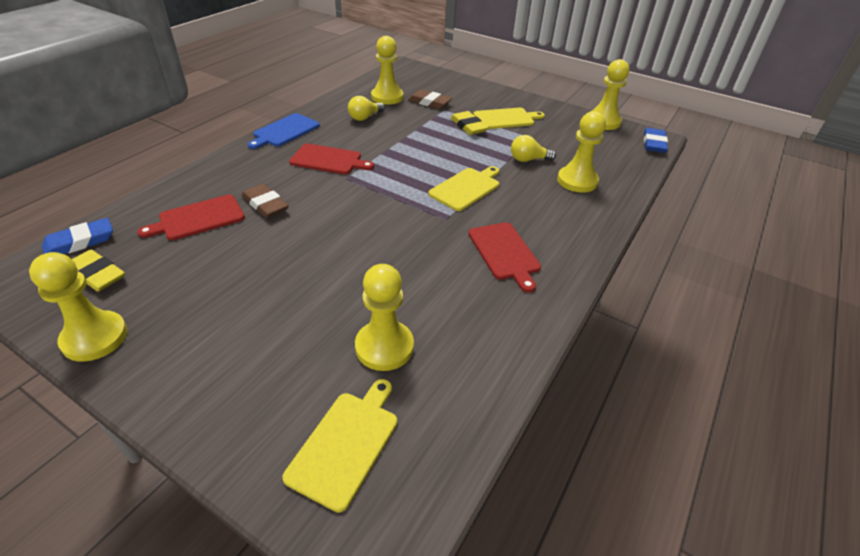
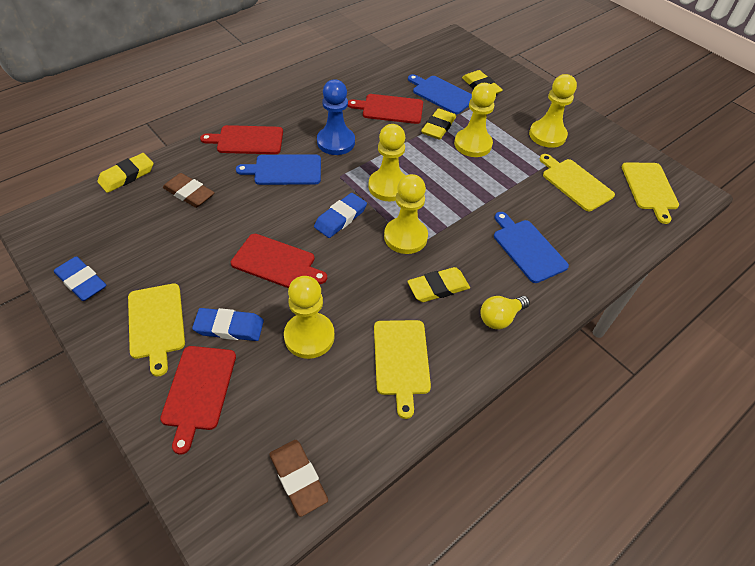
blue cutting board: [248,113,320,149] = 1 -> [236,155,321,185] [408,74,472,114] [494,212,569,283] = 3
blue eraser: [42,218,113,254] [644,128,668,153] = 2 -> [54,256,106,301] [192,308,264,341] [314,193,367,238] = 3
blue pawn: none = 0 -> [317,79,355,155] = 1
red cutting board: [137,195,245,240] [289,143,374,174] [468,222,541,292] = 3 -> [160,346,236,455] [200,125,283,154] [231,234,327,288] [348,94,423,124] = 4
yellow cutting board: [282,379,397,513] [428,166,499,211] [473,108,545,129] = 3 -> [128,283,185,376] [374,320,431,419] [540,154,615,211] [622,162,679,224] = 4
yellow eraser: [72,249,125,292] [451,111,488,135] = 2 -> [97,153,154,193] [408,267,470,302] [421,108,456,140] [462,70,503,94] = 4
yellow light bulb: [348,96,385,121] [511,135,556,162] = 2 -> [480,296,530,329] = 1

